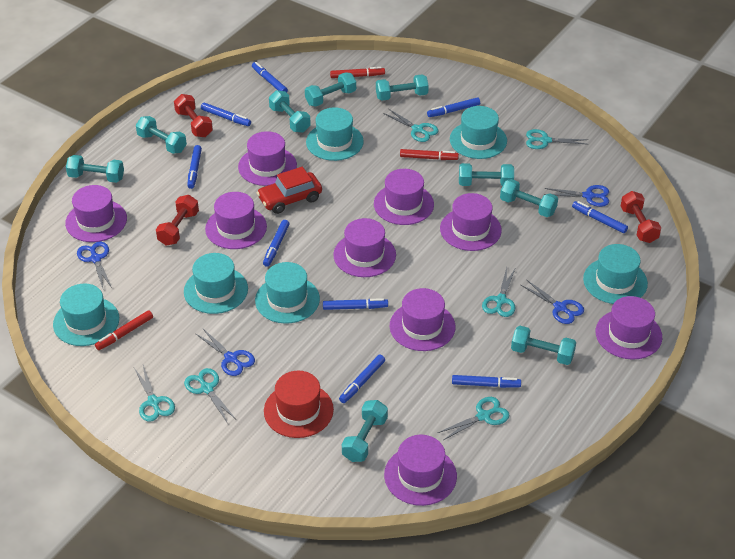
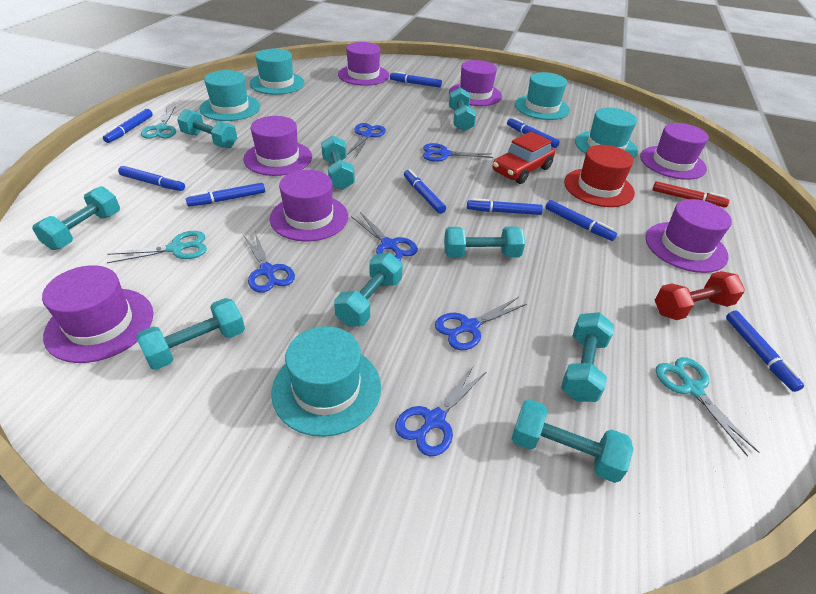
blue scissors: [77,242,112,288] [196,329,255,376] [521,279,584,324] [544,185,609,207] = 4 -> [244,232,295,293] [347,123,386,157] [351,212,418,261] [395,366,487,456] [423,143,493,162] [435,297,527,350] = 6
purple hat: [65,185,127,242] [205,192,267,249] [238,131,297,186] [333,218,396,277] [374,169,434,225] [384,435,457,506] [390,288,455,351] [440,193,502,251] [596,296,662,360] = 9 -> [42,265,153,363] [243,116,312,176] [270,170,348,242] [338,42,389,86] [449,60,502,106] [640,123,709,180] [645,199,732,273] = 7
red dumbbell: [156,195,199,246] [174,94,213,137] [621,191,661,243] = 3 -> [655,271,745,320] = 1
red marker: [95,310,153,350] [330,67,385,78] [400,149,459,160] = 3 -> [653,181,730,207] = 1
turquoise hat: [53,283,119,346] [184,253,248,314] [255,262,320,324] [306,107,364,161] [450,106,507,159] [583,244,648,304] = 6 -> [200,70,261,121] [250,49,305,95] [271,326,381,437] [515,72,570,120] [575,108,638,158] = 5
turquoise scissors: [134,365,175,422] [184,368,236,422] [383,109,438,142] [438,397,509,440] [482,267,516,317] [526,129,589,149] = 6 -> [107,231,207,263] [141,107,176,139] [656,357,760,457] = 3

